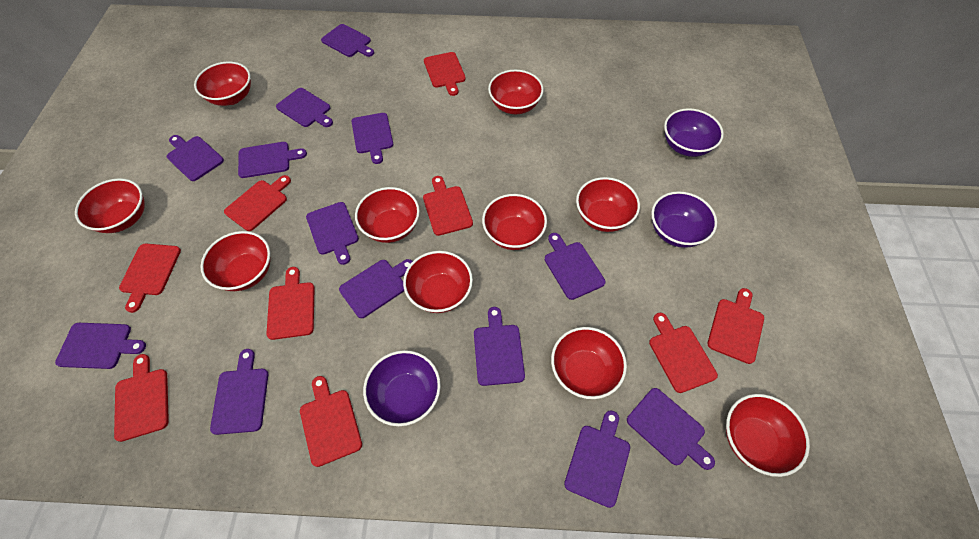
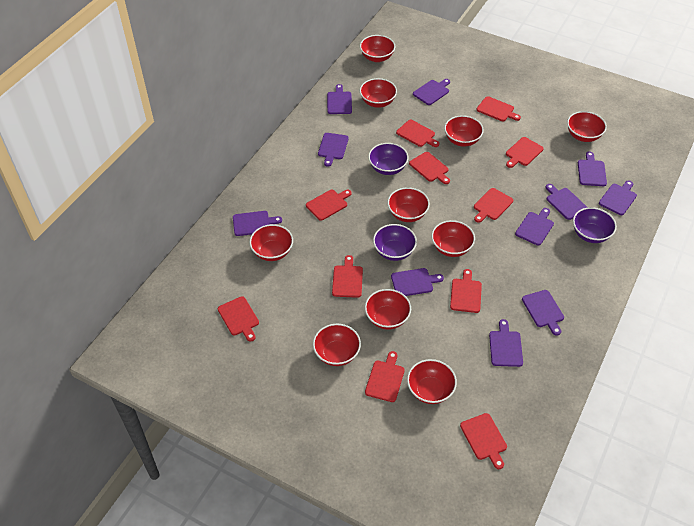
purple cutting board: [55,323,146,369] [167,135,224,181] [210,349,268,435] [238,142,307,178] [276,88,333,127] [306,202,359,265] [321,24,374,57] [339,259,413,318] [352,113,393,164] [474,307,525,386] [545,233,606,300] [564,410,630,508] [627,388,715,470] = 13 -> [233,211,282,236] [318,133,349,167] [327,84,352,114] [391,268,444,296] [413,79,450,105] [489,319,523,367] [515,208,554,246] [522,290,564,336] [546,184,588,220] [578,152,607,186] [599,180,637,215] = 11
red cutting board: [114,354,169,442] [119,244,181,313] [224,175,291,231] [266,267,315,340] [300,376,362,467] [423,176,473,236] [424,52,466,96] [649,313,718,393] [707,288,764,364] = 9 -> [218,296,259,341] [306,190,352,221] [332,255,363,298] [365,351,405,402] [396,120,439,147] [409,152,450,184] [450,269,482,313] [460,413,507,469] [474,188,513,223] [476,96,521,121] [506,137,544,168] = 11

